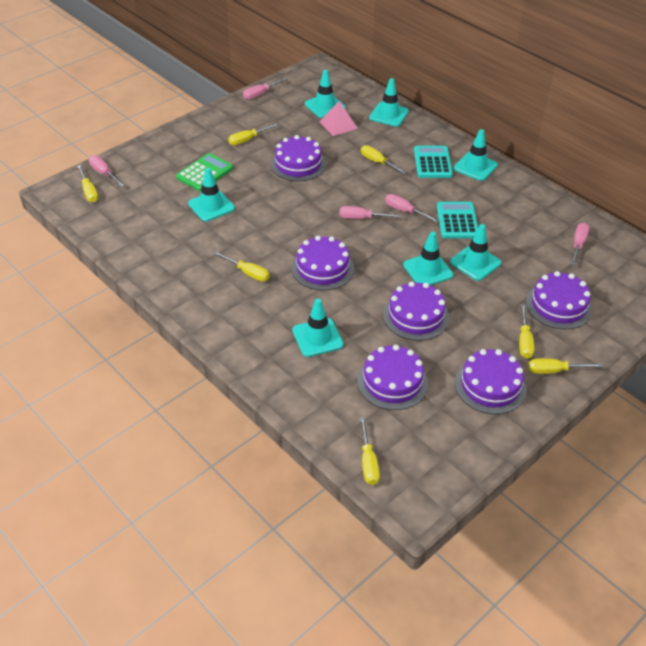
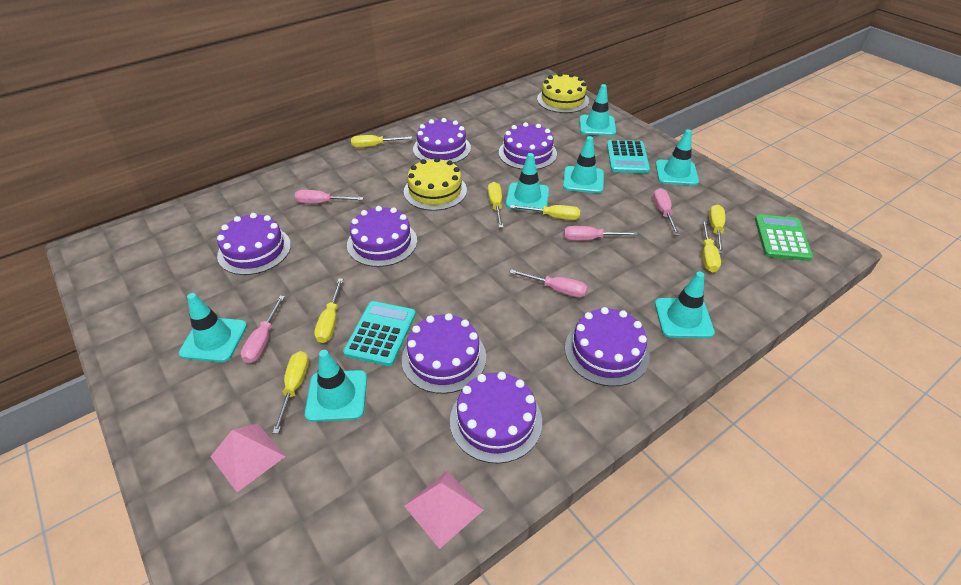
pink pyramid: [319,101,358,136] = 1 -> [210,424,286,492] [404,470,483,549] = 2
purple cake: [271,135,326,181] [291,236,354,291] [357,345,428,410] [383,281,449,341] [455,349,526,414] [526,271,592,329] = 6 -> [217,213,291,275] [347,206,417,267] [402,313,486,394] [413,118,471,163] [450,372,542,464] [499,122,557,169] [565,307,650,387] = 7
yellow cake: none = 0 -> [404,157,467,211] [537,73,589,113] = 2

